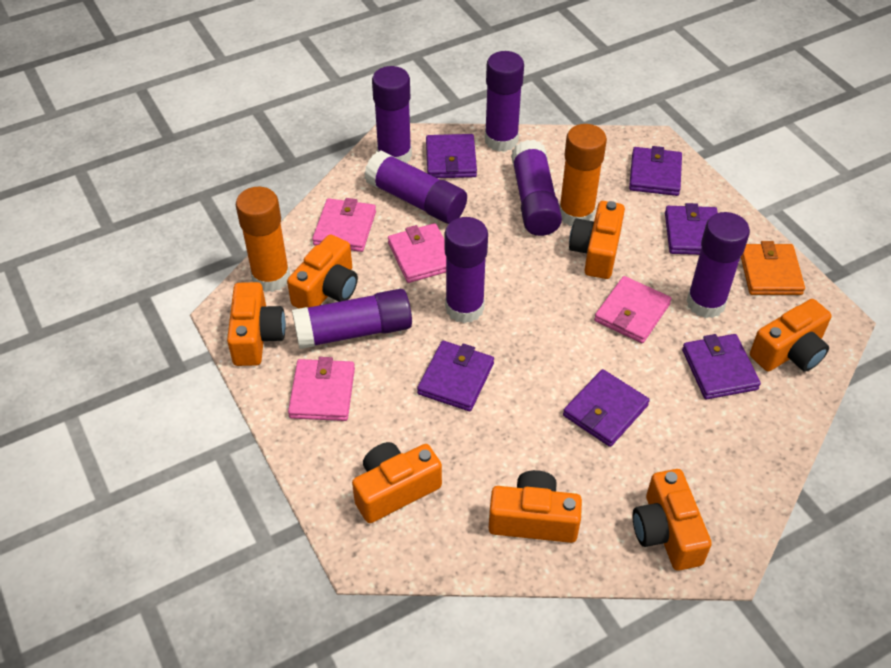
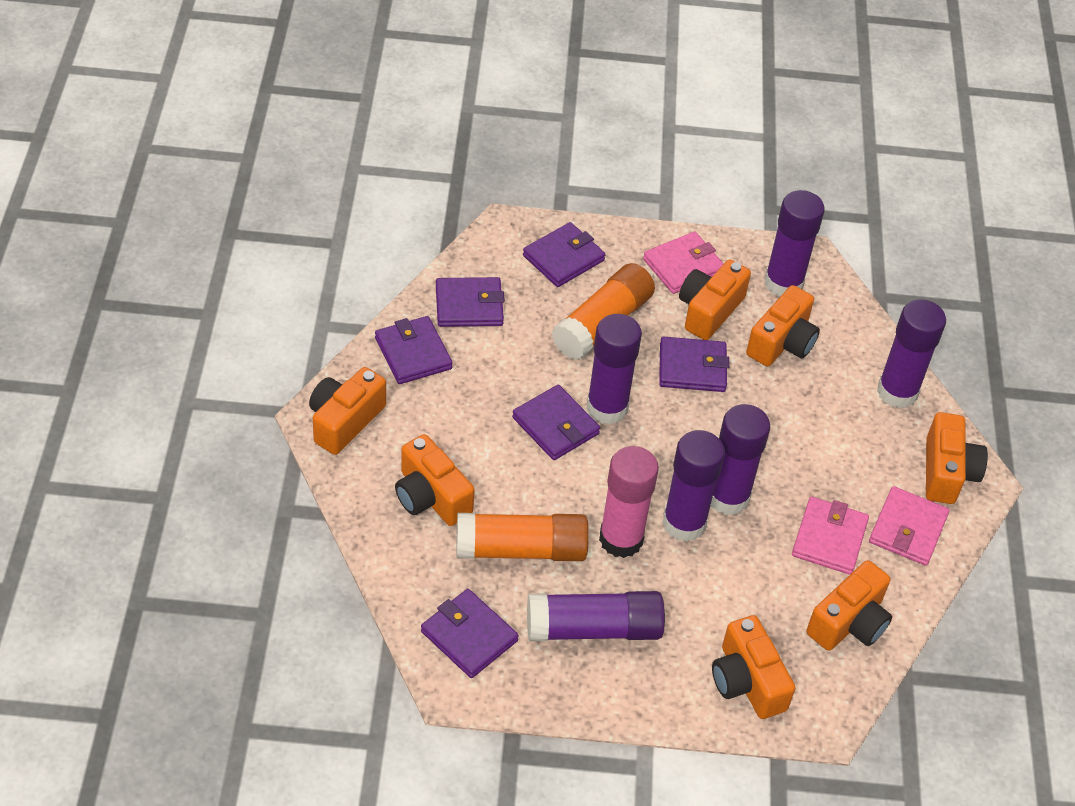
orange wallet: [741,241,805,295] = 1 -> none = 0
pink glue stick: none = 0 -> [599,446,659,558] = 1
pink wallet: [288,357,355,421] [312,198,376,252] [388,223,446,283] [594,276,671,343] = 4 -> [643,232,724,294] [792,497,869,575] [869,486,950,566] = 3
purple glue stick: [292,289,412,349] [364,150,467,224] [372,66,412,163] [445,217,488,323] [485,51,524,152] [511,140,562,236] [686,212,750,318] = 7 -> [527,591,665,641] [586,314,642,424] [662,430,725,542] [711,404,770,515] [764,190,825,297] [877,299,946,409] = 6

